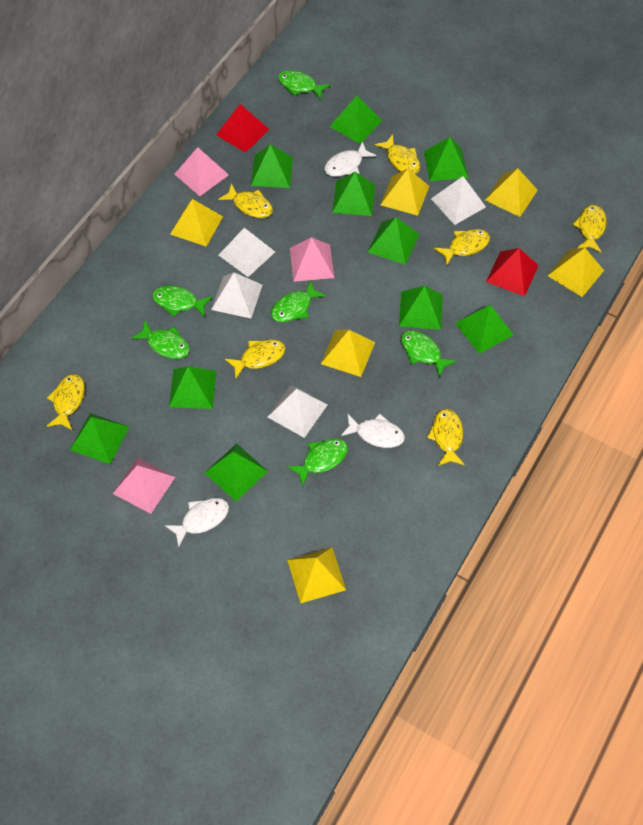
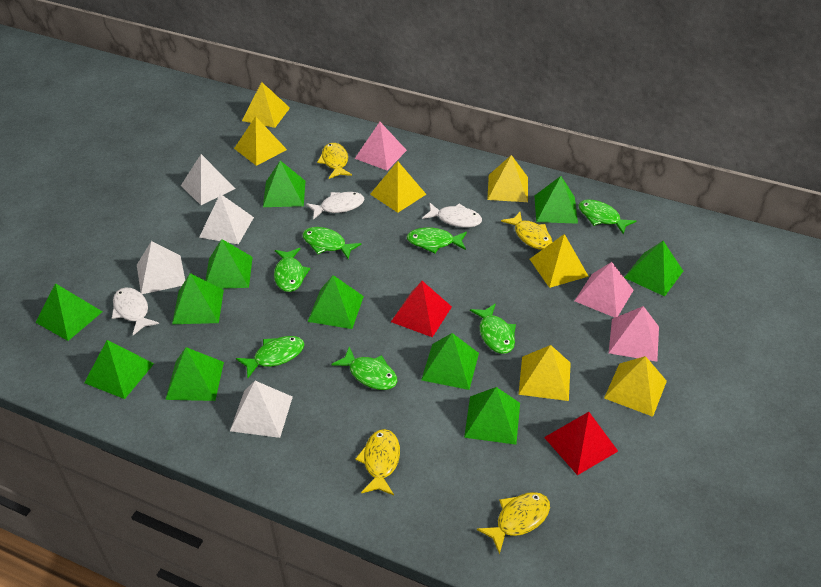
green fish: [131,320,190,359] [152,285,212,317] [271,280,326,322] [278,70,330,100] [287,438,348,487] [401,330,457,378] = 6 -> [236,336,305,378] [274,248,310,292] [303,227,362,259] [331,347,398,390] [407,227,467,253] [470,303,516,354] [579,199,636,235] = 7
green pyramid: [70,413,129,464] [169,366,216,409] [205,444,268,501] [251,144,293,188] [330,96,382,144] [332,172,375,216] [368,217,419,265] [399,286,443,330] [424,137,468,181] [455,305,514,354] = 10 -> [35,283,103,341] [84,340,154,399] [165,347,224,401] [172,273,224,324] [205,239,253,289] [263,161,305,207] [308,275,364,329] [421,333,479,390] [464,387,520,445] [534,176,578,224] [624,241,683,297] = 11
yellow fish: [47,374,85,431] [218,183,273,218] [225,339,286,379] [375,135,420,174] [427,409,465,466] [434,229,490,265] [572,205,606,252] = 7 -> [317,143,352,179] [355,429,400,495] [477,492,550,555] [501,212,552,250] = 4
yellow pyramid: [170,199,223,247] [287,547,346,604] [321,330,375,377] [380,169,429,216] [485,168,538,217] [548,248,604,297] = 6 -> [234,116,287,166] [242,82,290,128] [370,161,426,213] [487,155,528,202] [518,345,571,401] [530,234,589,288] [604,356,667,417] = 7

